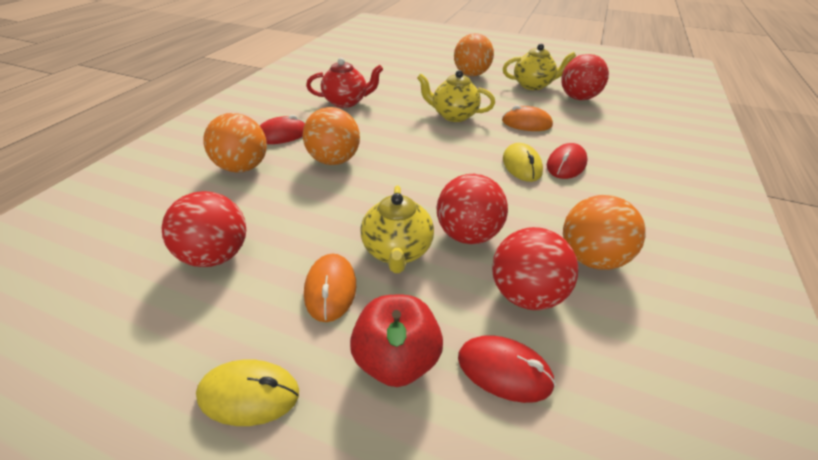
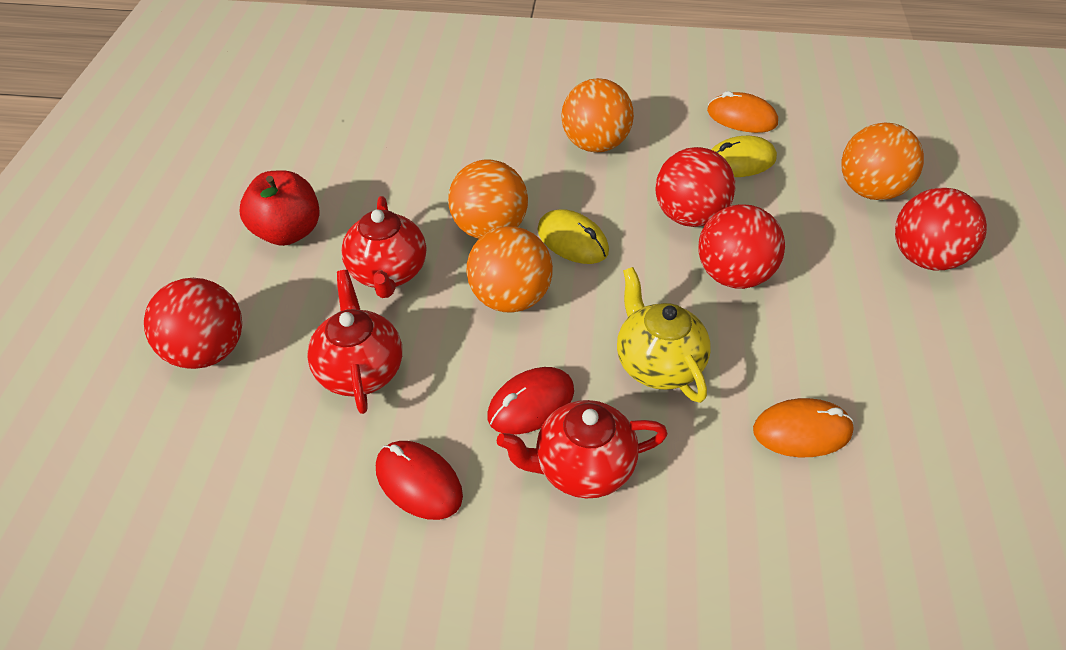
red mouse: [260,115,305,144] [458,335,556,403] [547,143,588,179] = 3 -> [376,441,463,520] [487,367,574,435] = 2
red teapot: [306,58,383,108] = 1 -> [307,270,402,414] [341,196,426,298] [497,400,668,498] = 3
yellow teapot: [361,185,434,273] [417,70,495,122] [503,44,576,90] = 3 -> [617,267,711,403] = 1

